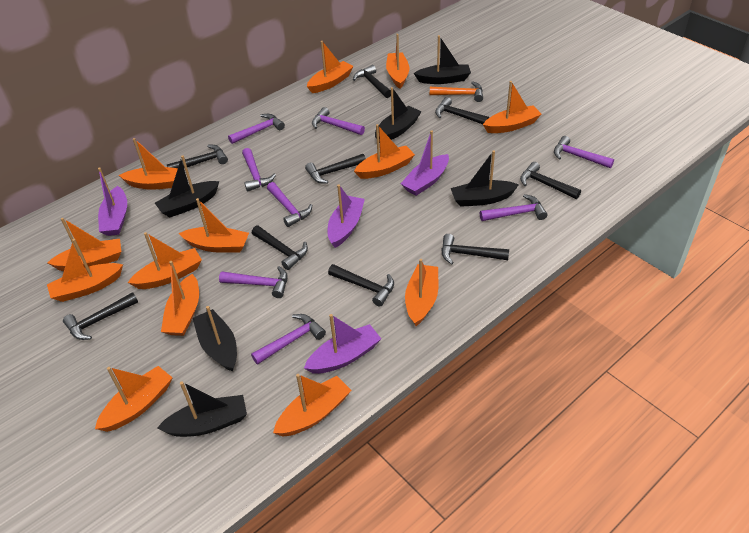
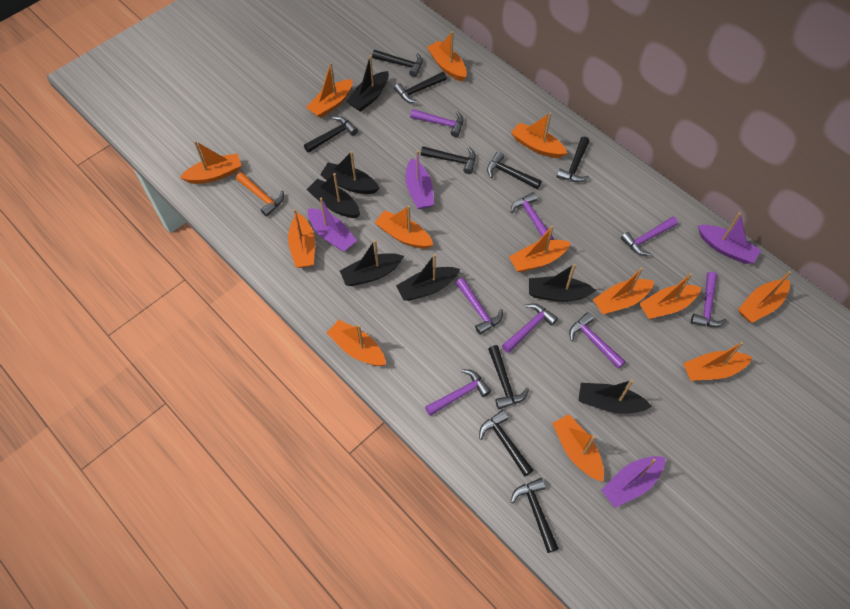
black boat: [155,155,219,218] [157,381,247,437] [193,306,237,372] [375,87,421,143] [414,35,471,84] [451,151,519,207] = 6 -> [306,173,360,218] [320,151,379,194] [340,240,404,286] [346,55,389,112] [396,254,460,301] [529,264,596,302] [578,379,652,414] = 7

